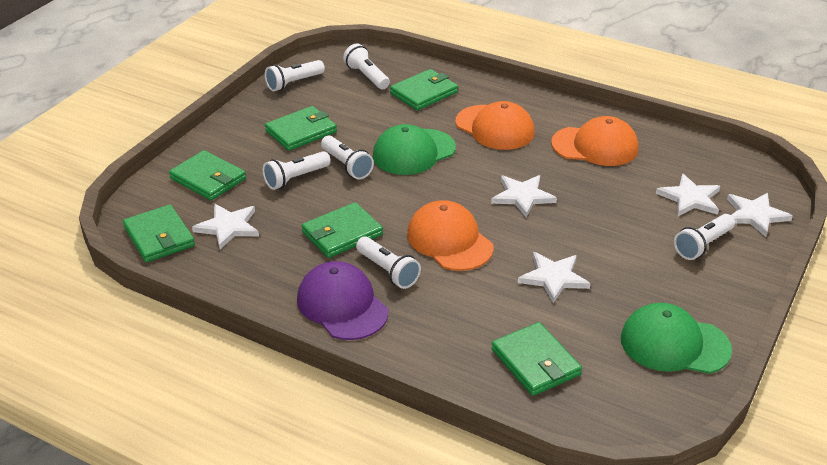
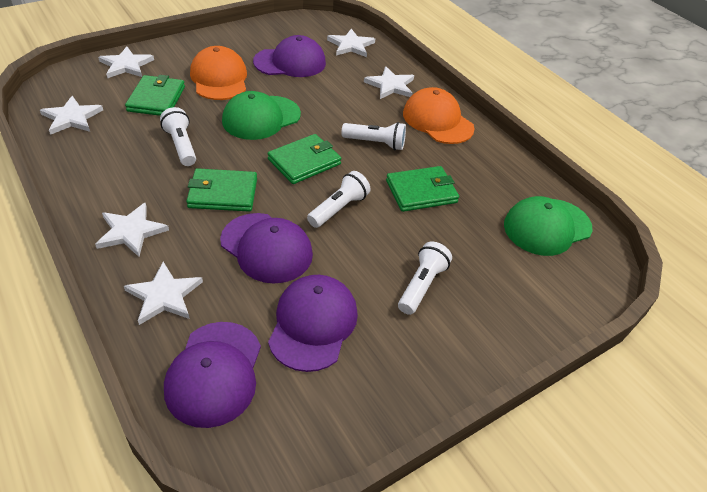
green wallet: [123,205,195,262] [169,150,246,201] [265,106,337,151] [301,202,383,258] [390,69,458,110] [491,322,582,396] = 6 -> [125,75,185,116] [186,168,257,212] [267,134,341,184] [386,166,459,212] = 4
orange cap: [407,200,494,271] [455,101,535,150] [551,116,639,166] = 3 -> [190,46,247,100] [403,87,475,144] = 2
purple cap: [297,261,388,340] = 1 -> [164,322,261,428] [220,213,313,284] [253,35,326,77] [268,275,358,372] = 4
white flashlight: [263,151,331,190] [265,60,325,91] [321,135,374,179] [343,44,390,89] [356,236,421,289] [674,214,735,260] = 6 -> [160,107,196,166] [307,171,371,228] [341,122,406,150] [398,242,452,315] = 4
white star: [192,204,259,249] [491,175,557,217] [518,252,591,303] [656,174,720,216] [727,193,793,237] = 5 -> [40,96,103,135] [95,202,169,257] [98,47,154,78] [124,262,203,325] [327,29,375,57] [364,66,414,99] = 6

